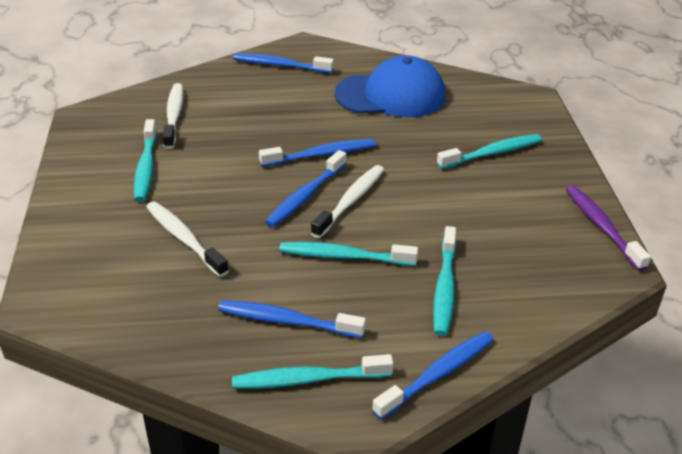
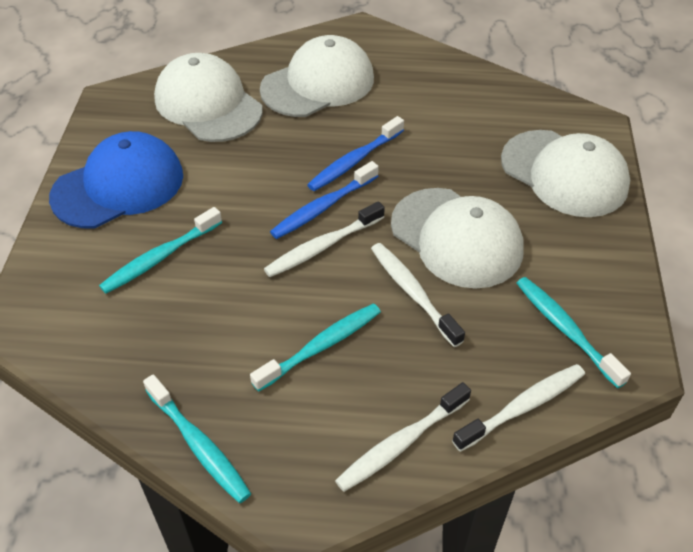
blue toothbrush: [218,300,366,338] [233,53,334,73] [259,139,376,167] [265,150,347,227] [372,331,494,420] = 5 -> [270,161,379,239] [307,116,404,191] = 2
purple toothbrush: [566,185,651,271] = 1 -> none = 0
turquoise toothbrush: [134,119,157,202] [232,354,393,389] [279,242,418,266] [433,226,456,336] [437,134,542,169] = 5 -> [99,207,222,294] [143,374,251,503] [250,303,381,392] [517,277,631,388] = 4
white cap: none = 0 -> [154,53,263,142] [260,35,374,117] [391,188,524,289] [501,130,630,217] = 4
white toothbrush: [146,202,229,277] [163,83,183,149] [311,165,384,238] = 3 -> [264,201,385,277] [335,382,471,492] [371,243,465,347] [452,364,585,451] = 4

